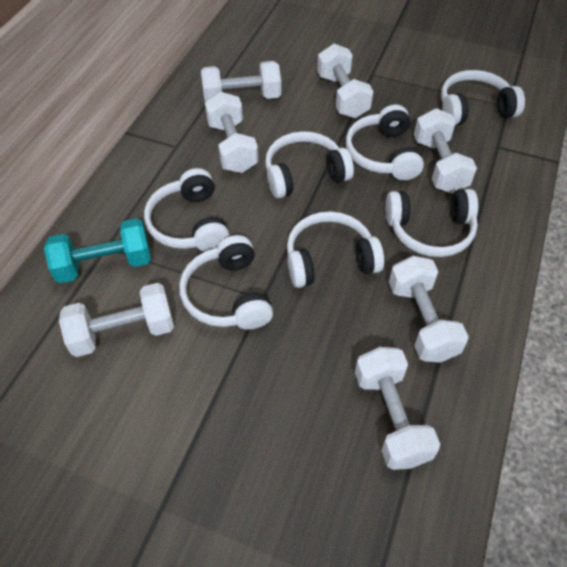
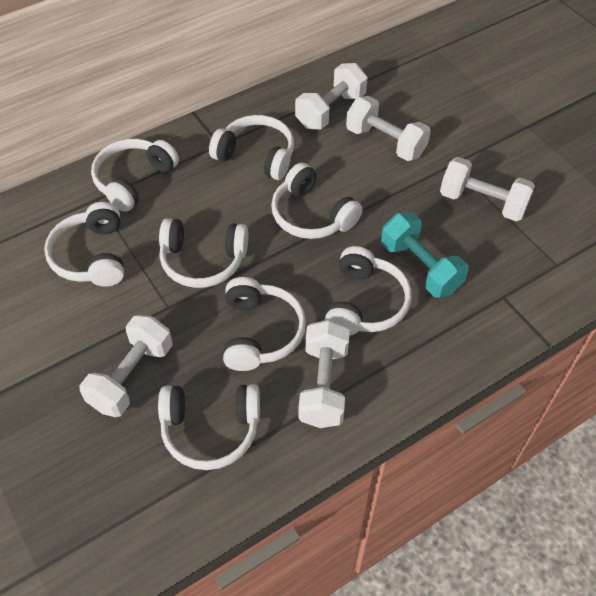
white dumbbell: [59,283,174,357] [201,61,281,103] [205,92,258,173] [317,44,374,118] [355,347,440,470] [389,256,469,363] [414,108,477,194] = 7 -> [79,315,173,417] [295,63,367,130] [299,320,350,428] [346,96,431,161] [440,157,535,221] = 5
white headphones: [144,168,230,252] [179,235,273,329] [265,131,354,199] [287,211,384,288] [346,105,424,180] [385,189,478,257] [441,70,525,125] = 7 -> [44,202,124,287] [91,139,179,212] [158,384,260,470] [159,218,248,288] [209,115,294,180] [223,277,306,371] [271,163,363,239] [324,246,412,336] = 8

